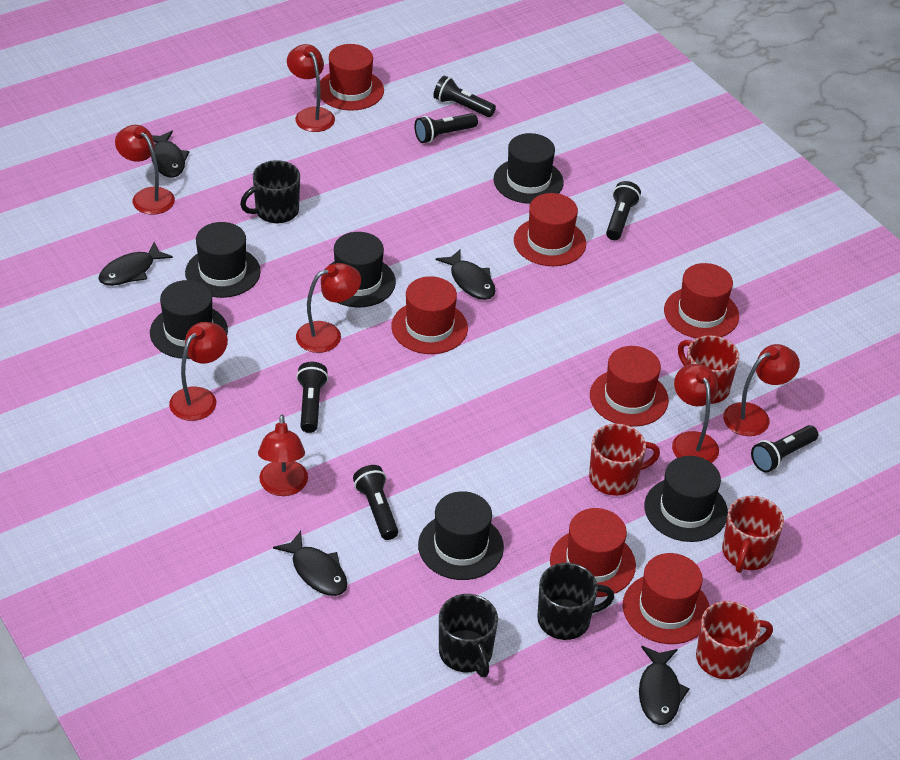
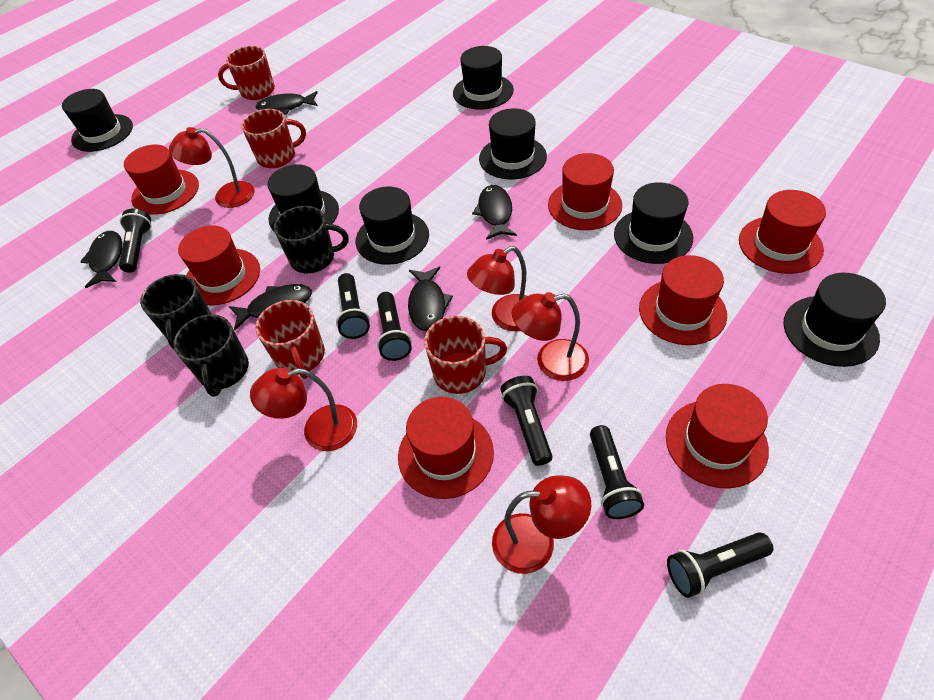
black hat: [150,280,228,359] [185,222,261,298] [321,232,396,307] [418,491,504,580] [494,133,564,204] [644,456,728,542] = 6 -> [62,89,133,152] [268,164,339,231] [356,187,429,265] [453,46,514,110] [479,108,547,180] [614,182,693,264] [783,273,886,367] = 7
red lamp: [115,125,175,215] [169,322,228,421] [258,415,308,496] [287,44,335,132] [296,263,361,353] [672,364,719,463] [723,344,800,436] = 7 -> [169,127,255,208] [250,368,357,451] [467,246,527,331] [492,476,591,574] [512,292,589,381] = 5

